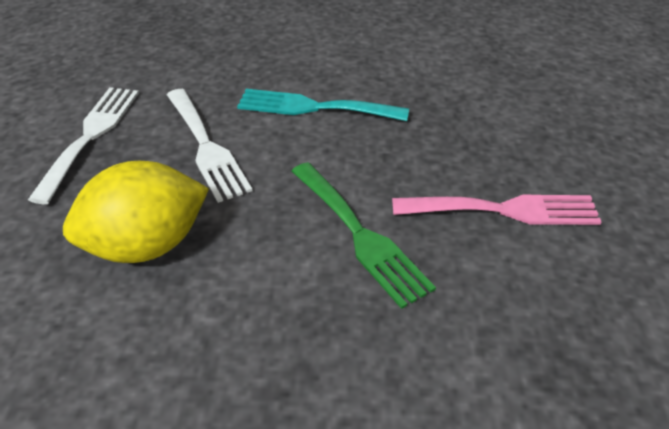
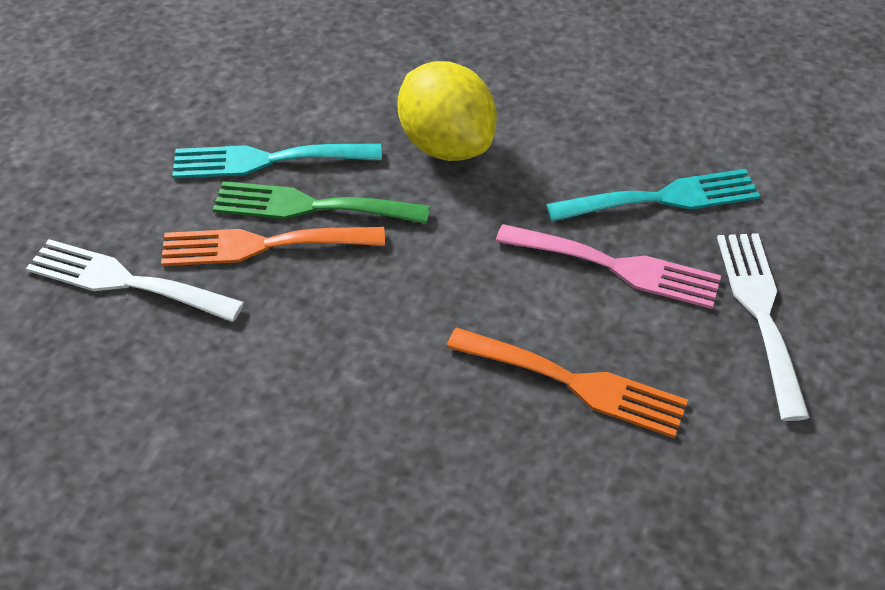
orange fork: none = 0 -> [161,227,385,266] [446,328,688,438] = 2
turquoise fork: [237,89,409,121] = 1 -> [172,144,382,178] [546,169,760,222] = 2

